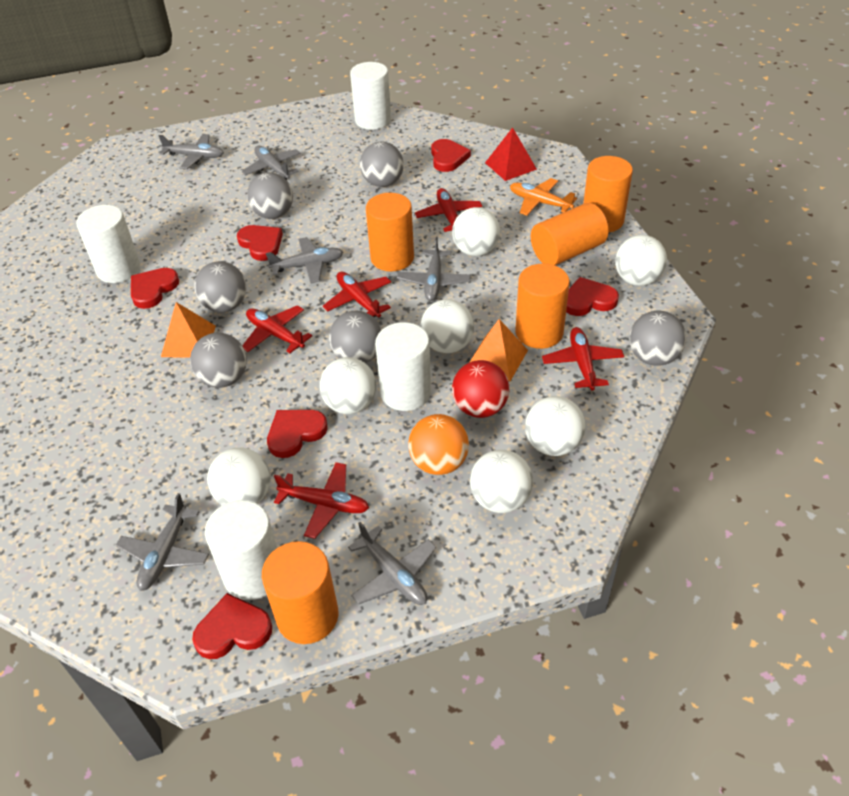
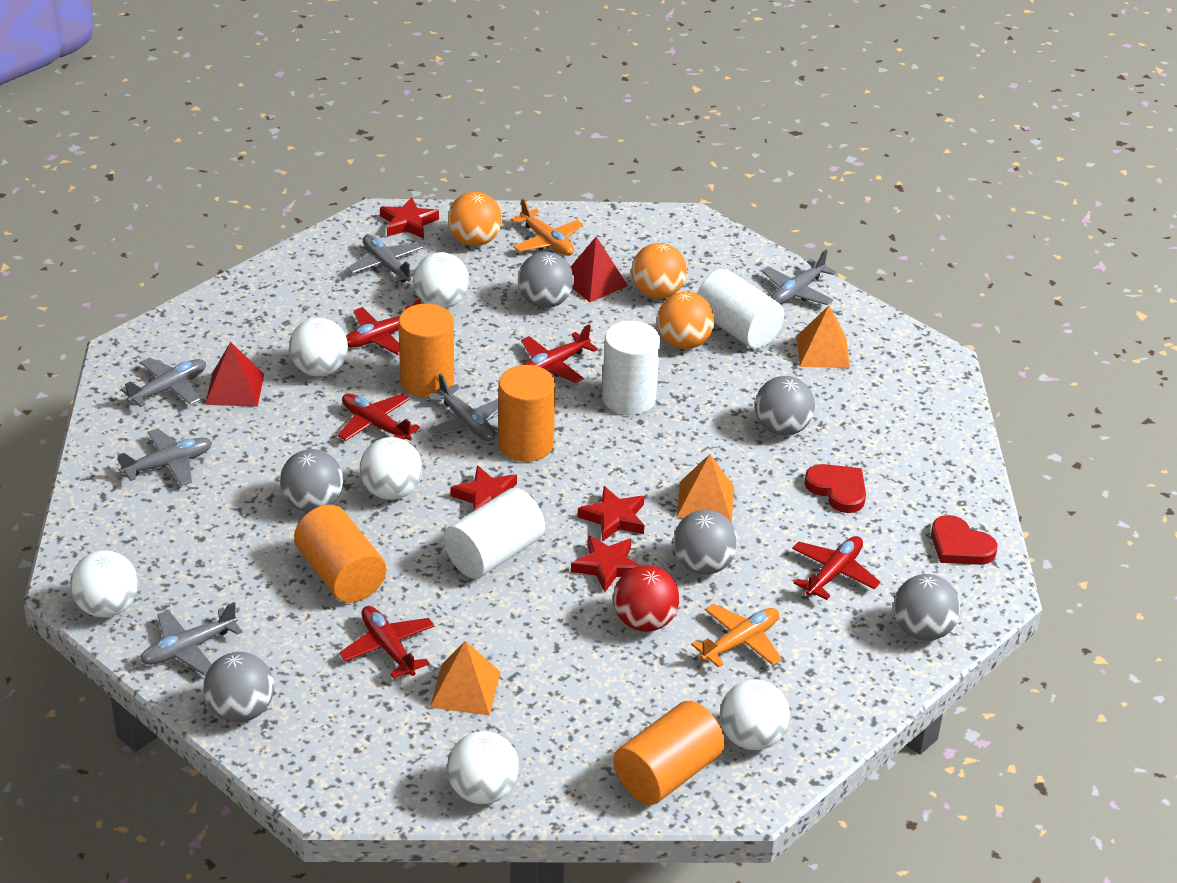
orange ball: [408,414,469,475] = 1 -> [448,192,502,246] [631,243,687,299] [657,292,714,349] = 3
orange cylinder: [262,541,339,644] [366,193,414,272] [515,264,570,349] [531,203,609,265] [583,156,633,232] = 5 -> [294,505,386,603] [399,304,454,398] [498,365,556,462] [613,701,725,805] = 4
orange plane: [510,178,577,216] = 1 -> [511,198,583,256] [691,604,782,668] = 2
orange pyramid: [161,302,216,358] [470,319,528,381] = 2 -> [430,641,501,716] [676,454,734,523] [797,306,850,368] = 3
red heart: [131,268,179,309] [192,593,272,659] [237,225,283,261] [267,410,328,458] [431,139,471,172] [566,277,619,316] = 6 -> [804,464,866,513] [931,515,997,565] = 2
red pyramid: [485,127,537,181] = 1 -> [205,342,264,407] [571,237,628,302] = 2
red star: none = 0 -> [380,197,439,239] [450,465,517,511] [571,536,640,592] [578,486,644,542] = 4
white ball: [207,448,271,505] [319,357,376,414] [421,299,474,353] [452,207,500,256] [470,450,533,513] [525,396,586,456] [615,235,667,286] = 7 -> [70,550,138,617] [289,318,348,376] [360,437,422,500] [413,252,469,308] [447,731,519,804] [720,679,790,750] = 6
white cylinder: [76,205,140,283] [205,500,277,600] [350,62,391,130] [375,322,431,411] = 4 -> [444,488,545,579] [602,321,660,415] [697,269,784,349] = 3

